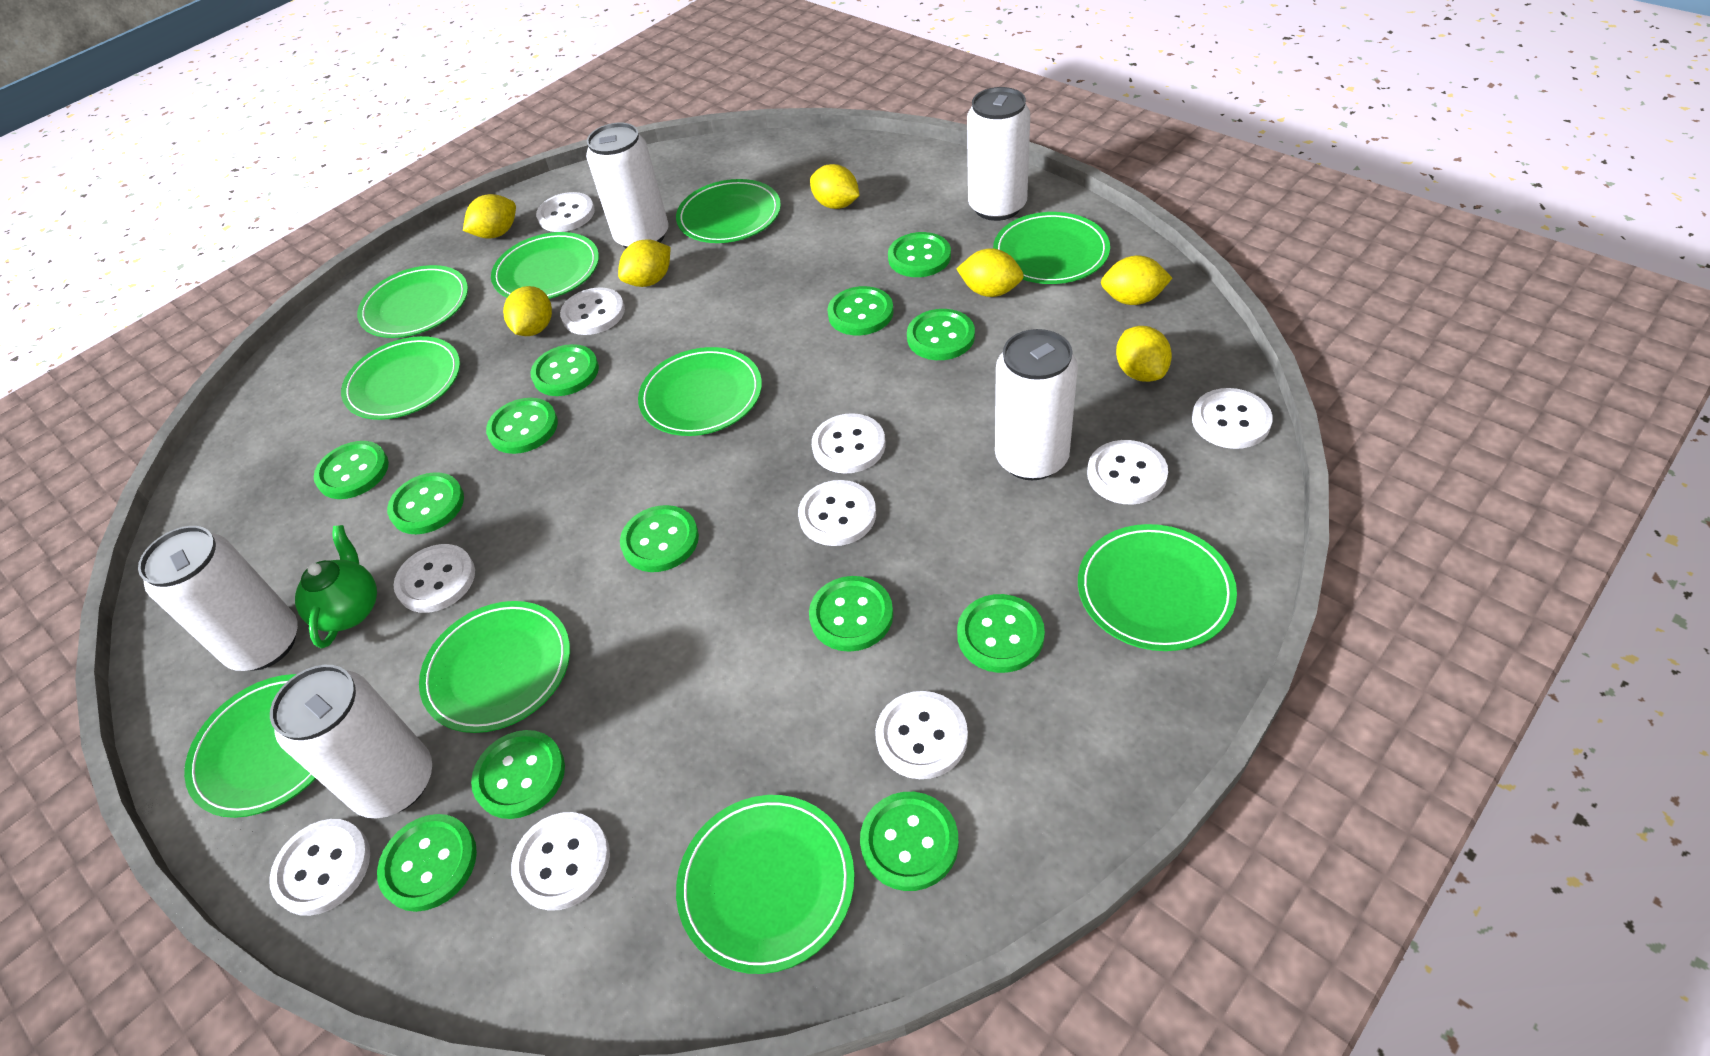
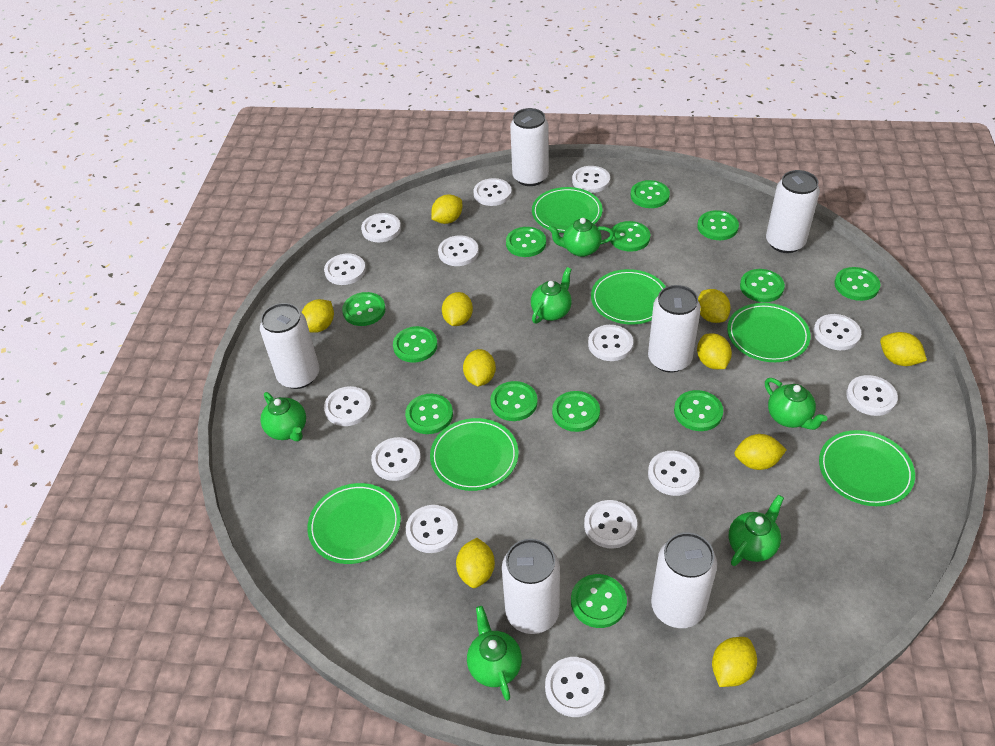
green plate: [184,674,316,818] [341,336,460,420] [357,265,468,338] [419,601,570,733] [491,232,599,299] [638,347,762,436] [676,179,781,243] [676,795,855,974] [993,212,1110,284] [1078,524,1237,651] = 10 -> [307,483,401,564] [430,418,519,491] [532,187,602,233] [591,269,666,324] [727,303,811,362] [819,430,915,506] = 6
green teapot: [295,525,377,648] = 1 -> [260,392,306,441] [467,606,522,701] [531,267,572,324] [548,218,614,257] [729,495,784,566] [765,378,827,430] = 6
white button: [269,819,370,916] [393,544,475,613] [511,812,610,911] [536,192,595,232] [560,287,625,335] [798,480,876,546] [812,413,886,474] [875,691,968,779] [1087,440,1168,504] [1192,388,1273,449] = 10 -> [324,253,366,285] [324,386,371,426] [361,213,401,242] [371,437,421,481] [406,505,458,553] [438,235,479,266] [473,178,512,206] [545,657,605,717] [572,166,610,193] [584,500,637,549] [588,325,633,361] [648,451,700,496] [813,314,861,350] [846,375,898,416] = 14
white can: [138,526,298,671] [270,665,432,818] [586,123,669,248] [967,87,1030,221] [995,329,1078,480] = 5 -> [260,303,319,389] [502,539,560,634] [510,108,549,186] [648,285,701,373] [651,532,717,628] [766,170,820,253] = 6
yellow lemon: [463,194,516,238] [503,286,552,336] [618,240,670,287] [810,164,860,209] [957,248,1024,297] [1101,255,1172,305] [1116,326,1172,382] = 7 -> [301,299,334,333] [431,194,462,224] [442,292,473,326] [456,538,495,588] [463,349,496,386] [697,333,732,369] [698,289,731,323] [712,637,757,687] [735,434,786,470] [880,332,927,366] = 10

